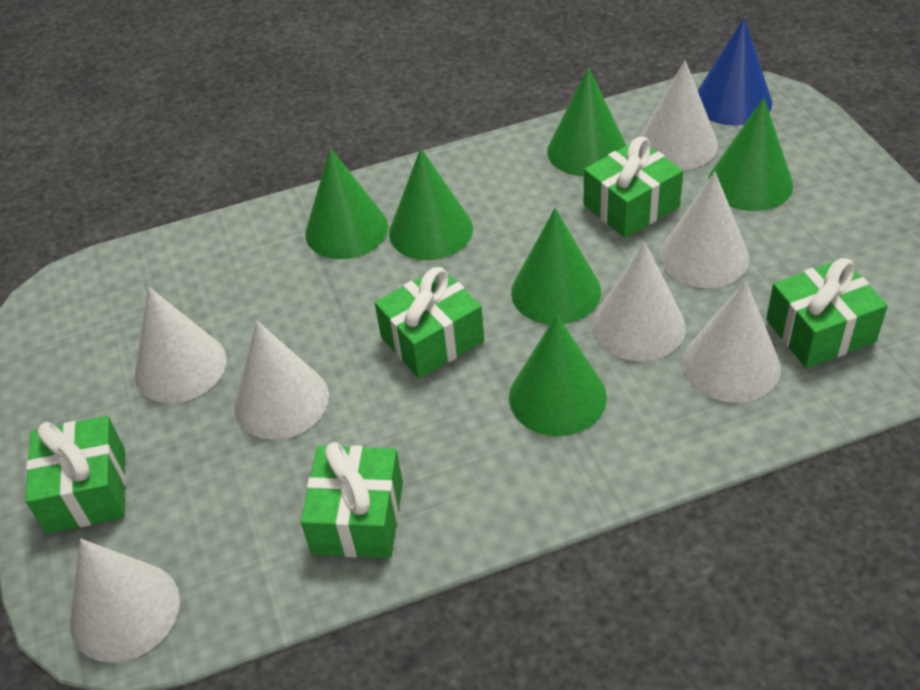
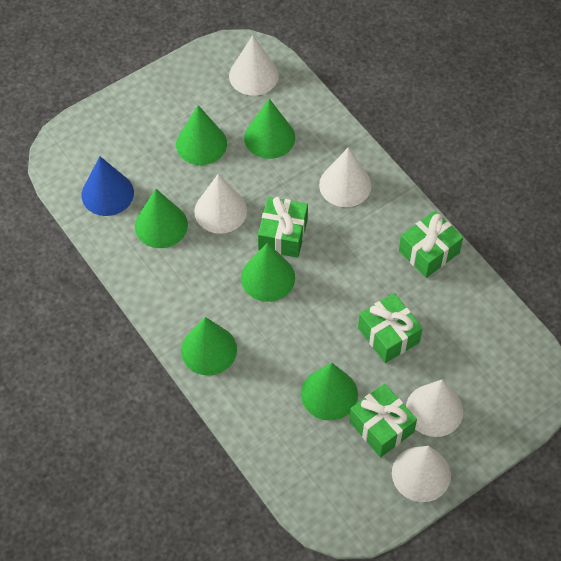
green gift: [25,416,126,533] [301,442,403,558] [375,267,484,378] [584,137,683,238] [766,258,888,368] = 5 -> [258,197,308,258] [349,383,417,457] [358,293,423,363] [399,211,463,278] = 4
white cone: [70,539,180,663] [135,287,227,403] [234,321,329,440] [592,242,686,361] [639,60,718,170] [660,171,749,288] [682,281,781,403] = 7 -> [194,174,247,234] [229,35,279,96] [319,147,371,207] [392,446,451,502] [406,380,463,437] = 5

